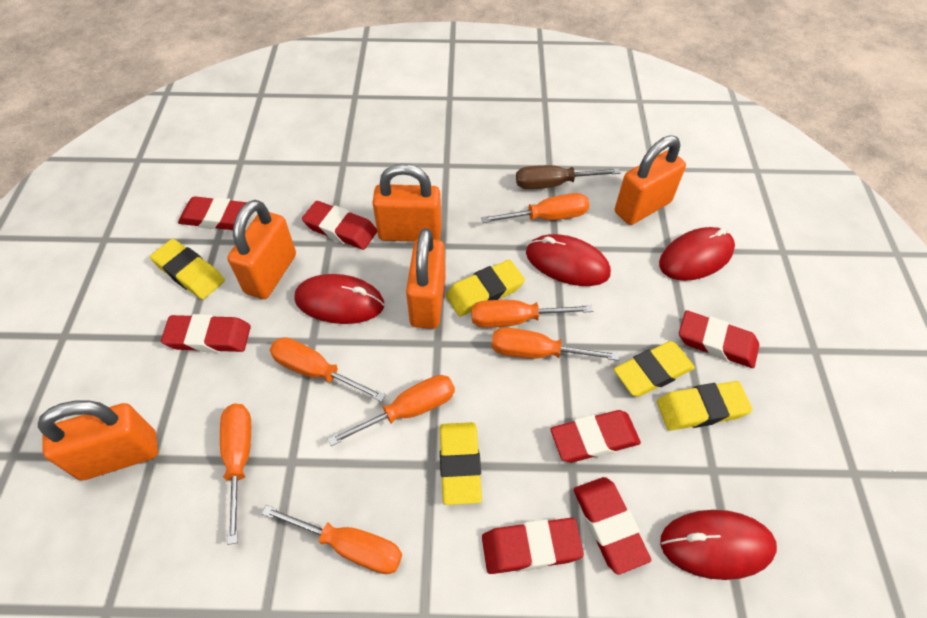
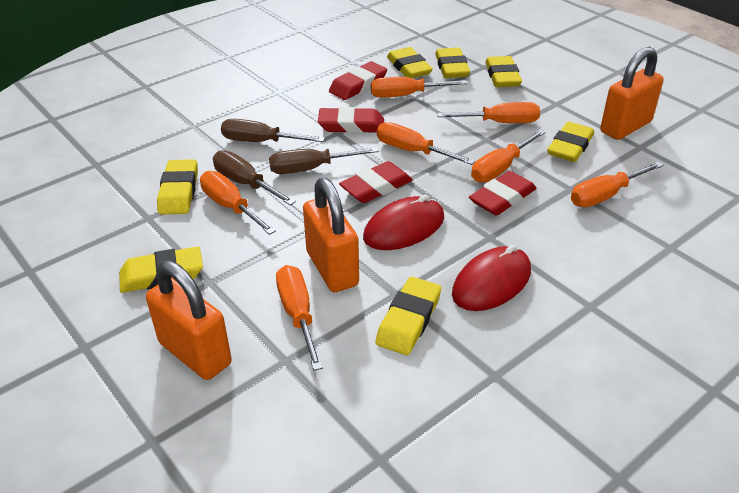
brown screwdriver: [516,165,621,189] = 1 -> [213,150,296,205] [221,119,325,142] [269,147,379,174] = 3
orange padlock: [38,400,158,481] [227,200,296,299] [372,164,442,242] [406,228,445,329] [615,135,686,225] = 5 -> [146,261,232,380] [303,178,359,292] [600,47,663,140] = 3
red eraser: [161,314,251,352] [178,196,247,230] [302,201,377,250] [482,518,584,574] [550,410,641,463] [573,477,651,574] [679,310,759,368] = 7 -> [318,107,384,133] [329,61,387,100] [339,161,413,203] [469,171,537,216] = 4
red mouse: [294,274,384,324] [526,234,611,286] [659,227,735,281] [660,510,777,580] = 4 -> [363,195,444,250] [452,245,531,311] = 2
yellow eraser: [150,239,225,299] [440,422,482,505] [446,260,525,317] [614,341,695,397] [657,381,752,431] = 5 -> [119,246,203,293] [157,159,198,214] [375,277,441,355] [387,47,433,78] [435,48,470,78] [486,56,522,87] [547,122,594,162] = 7

